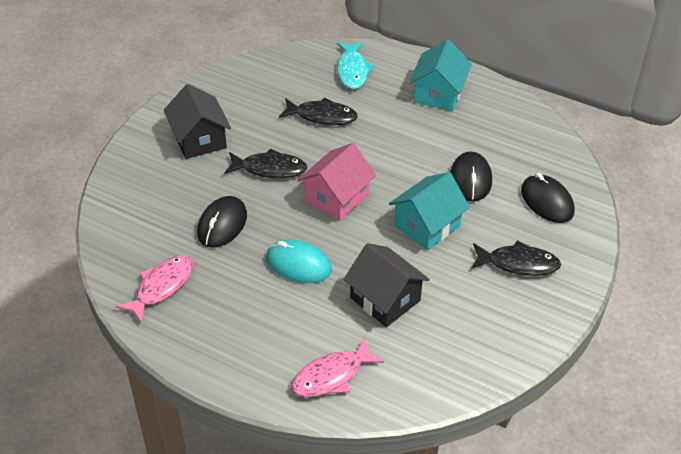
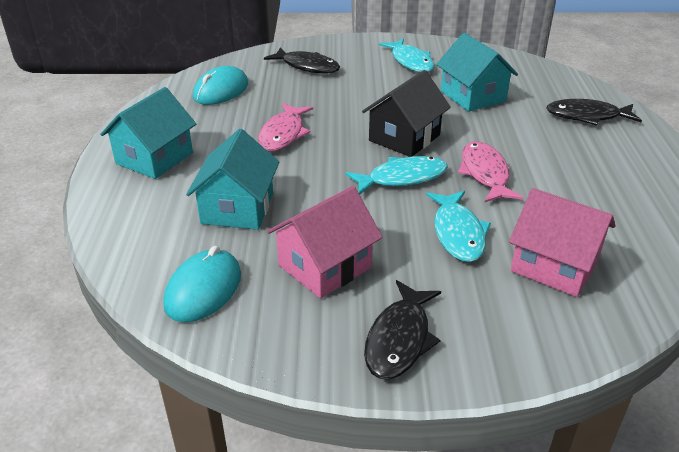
black house: [164,84,231,159] [343,243,430,327] = 2 -> [362,70,451,157] = 1
black mouse: [197,196,247,248] [450,151,492,202] [521,173,574,223] = 3 -> none = 0
pink house: [298,143,376,221] = 1 -> [267,186,383,299] [509,188,615,297] = 2
turquoise fish: [337,42,374,89] = 1 -> [345,156,448,195] [379,38,434,72] [426,191,491,262] = 3
turquoise house: [389,172,470,250] [409,39,472,111] = 2 -> [100,87,196,179] [186,129,279,230] [436,33,518,112] = 3
turquoise mouse: [266,240,332,283] = 1 -> [163,246,241,322] [193,66,248,105] = 2

